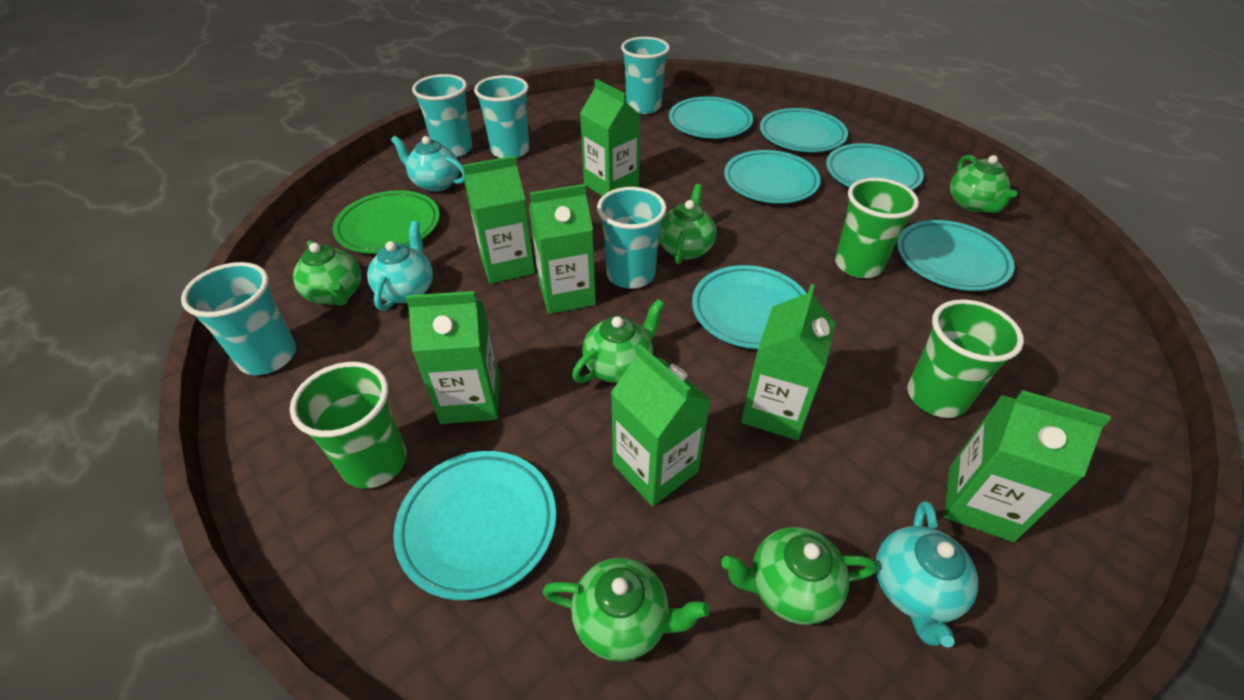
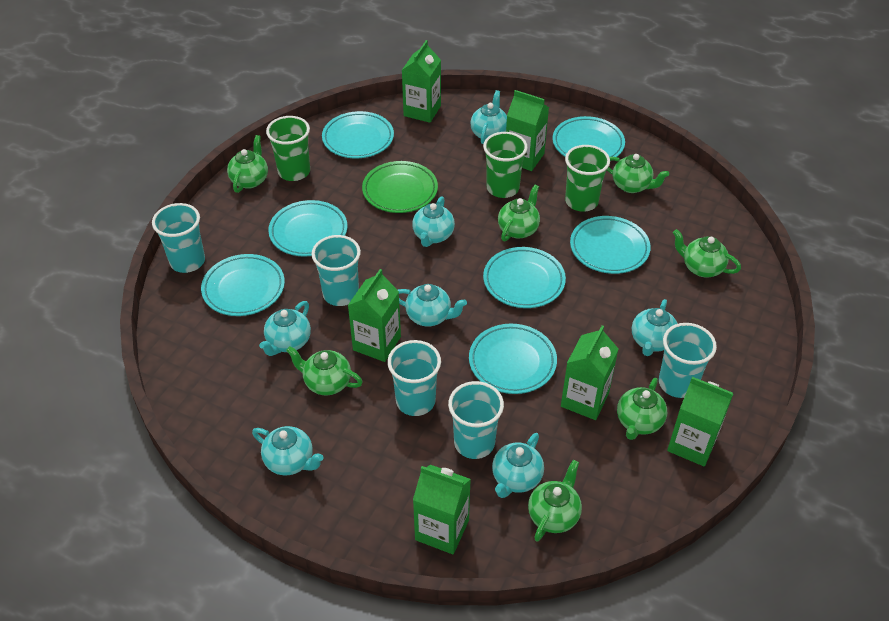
green carton: [406,291,500,424] [463,156,535,284] [529,184,596,314] [580,79,640,196] [611,344,711,506] [741,284,836,440] [944,390,1111,542] = 7 -> [348,269,401,362] [402,40,441,123] [413,465,471,554] [506,90,549,171] [561,325,619,420] [667,377,733,467] = 6
green teapot: [293,241,361,306] [543,558,710,662] [572,299,665,383] [659,184,716,264] [721,527,877,625] [950,155,1017,213] = 6 -> [227,135,268,193] [286,346,363,395] [498,185,540,241] [528,460,582,542] [606,154,669,193] [617,378,667,440] [673,229,741,277] = 7
turquoise teapot: [367,221,433,311] [391,136,464,192] [876,501,978,648] = 3 -> [252,426,324,475] [259,301,311,356] [398,284,467,326] [412,197,455,247] [470,90,507,144] [492,433,544,498] [632,299,678,356] = 7

